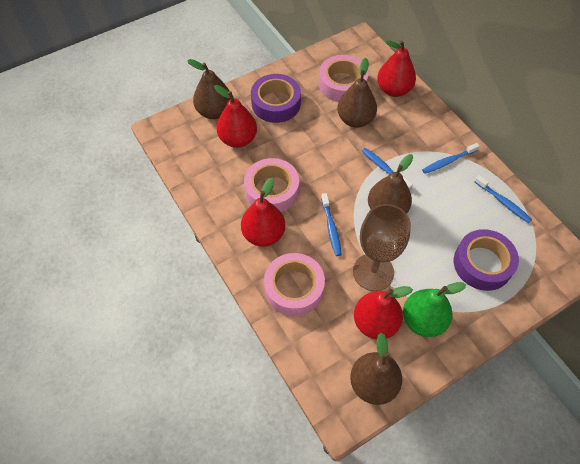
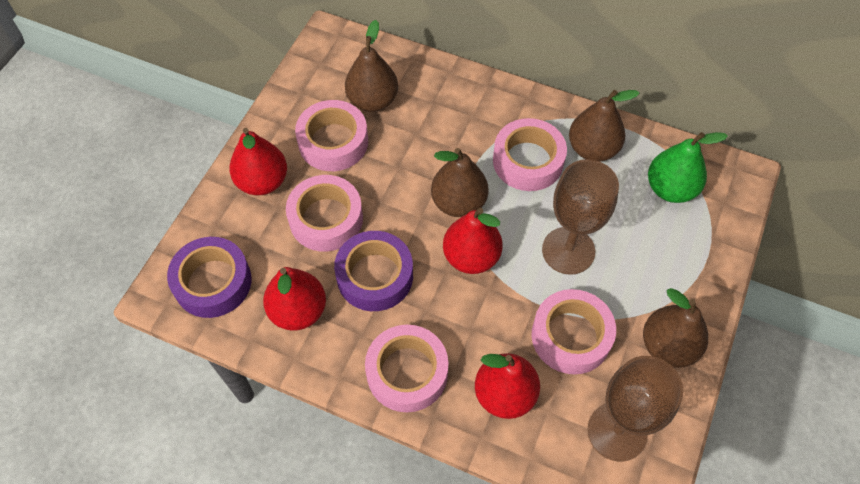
blue toothbrush: [321,193,342,256] [362,148,413,190] [422,143,480,174] [474,175,532,223] = 4 -> none = 0
brown goblet: [353,204,411,291] = 1 -> [542,159,619,275] [588,356,684,462] = 2
pink tape: [244,158,299,212] [264,253,325,316] [319,55,368,102] = 3 -> [286,175,363,252] [295,100,368,171] [365,325,449,412] [493,118,567,191] [532,289,616,374] = 5

